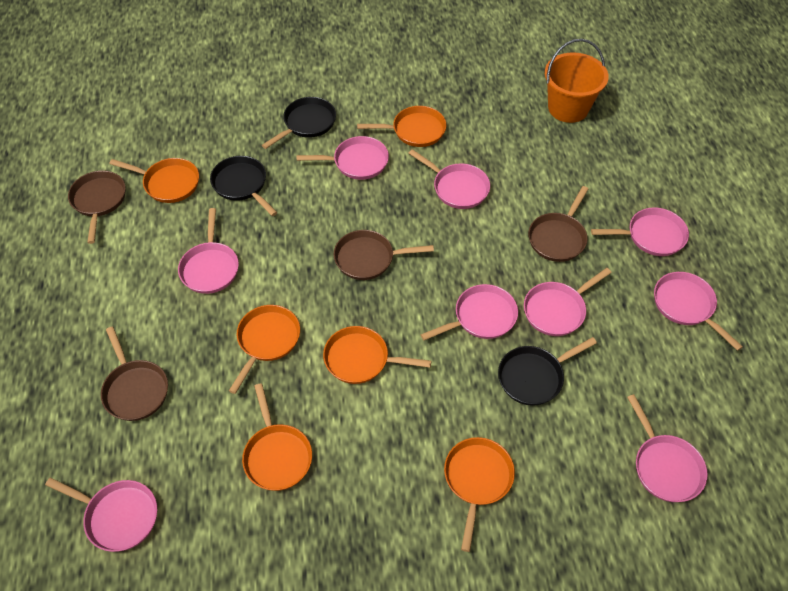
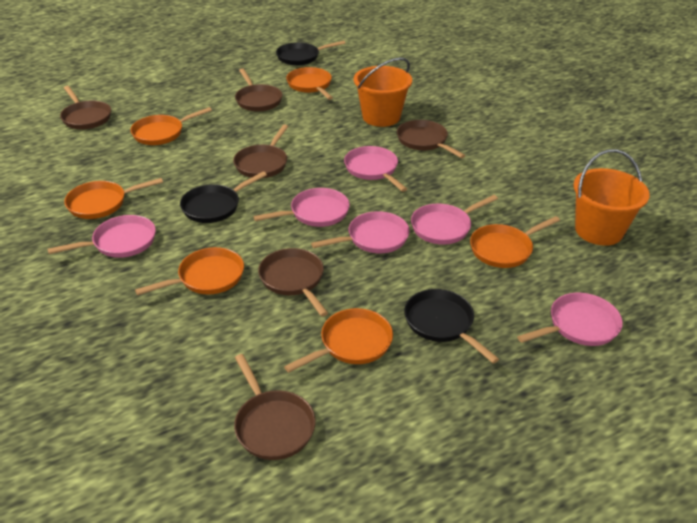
brown pan: [68,170,126,244] [101,326,168,421] [334,230,434,280] [528,186,588,262] = 4 -> [60,86,111,129] [233,124,288,178] [234,354,316,460] [235,68,282,112] [258,248,328,317] [397,120,466,158] = 6
orange bucket: [545,39,609,123] = 1 -> [354,58,412,127] [573,149,650,246] = 2
pink pan: [45,477,157,552] [178,208,239,294] [297,136,389,180] [408,149,490,209] [421,284,518,340] [524,268,612,336] [591,208,689,256] [627,394,707,502] [654,272,743,351] = 9 -> [47,215,156,258] [254,188,350,227] [311,211,410,253] [344,146,407,192] [411,195,498,245] [517,293,623,346] = 6

